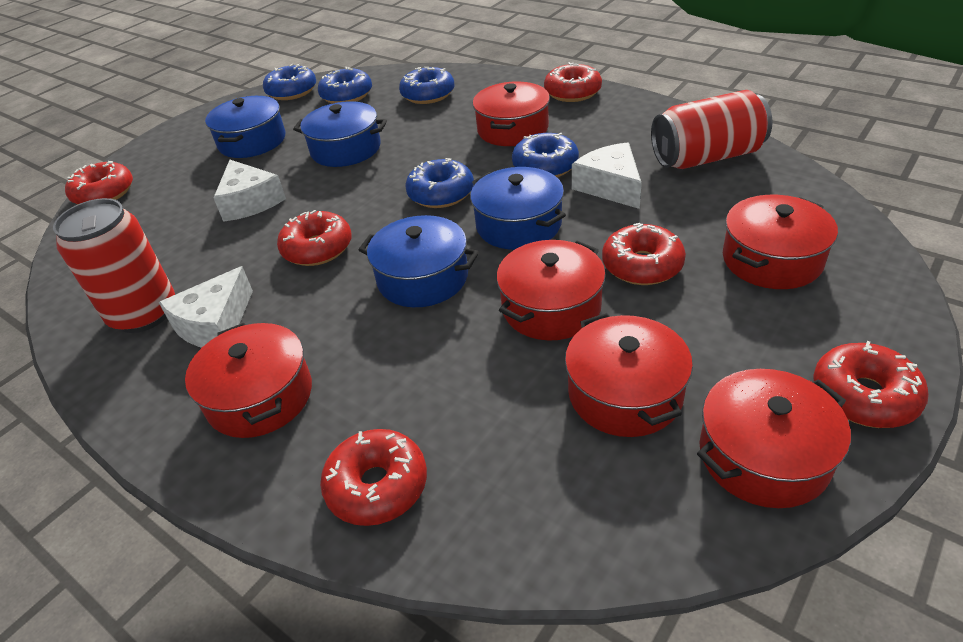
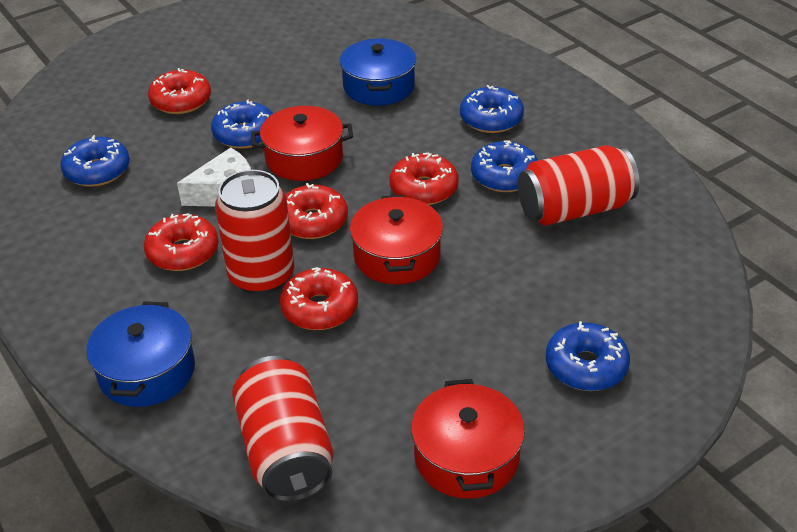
blue pot: [205,96,286,158] [293,101,387,167] [359,215,479,307] [470,167,566,250] = 4 -> [87,302,195,407] [340,38,416,106] = 2
red can: [53,198,175,333] [651,90,772,169] = 2 -> [215,170,294,295] [232,356,334,502] [518,145,639,226] = 3
red donut: [65,161,133,204] [277,210,352,266] [320,429,427,526] [544,62,602,102] [602,223,686,285] [813,341,929,428] = 6 -> [144,213,219,271] [148,68,211,114] [280,267,358,330] [285,183,348,239] [389,153,459,205] = 5
red pot: [185,323,312,438] [473,82,550,146] [496,240,606,340] [565,313,693,437] [697,369,851,508] [723,195,838,289] = 6 -> [251,106,353,181] [350,195,443,284] [411,379,525,499] = 3
white cheese: [158,266,253,348] [213,160,286,222] [572,142,642,209] = 3 -> [177,147,251,207] = 1

